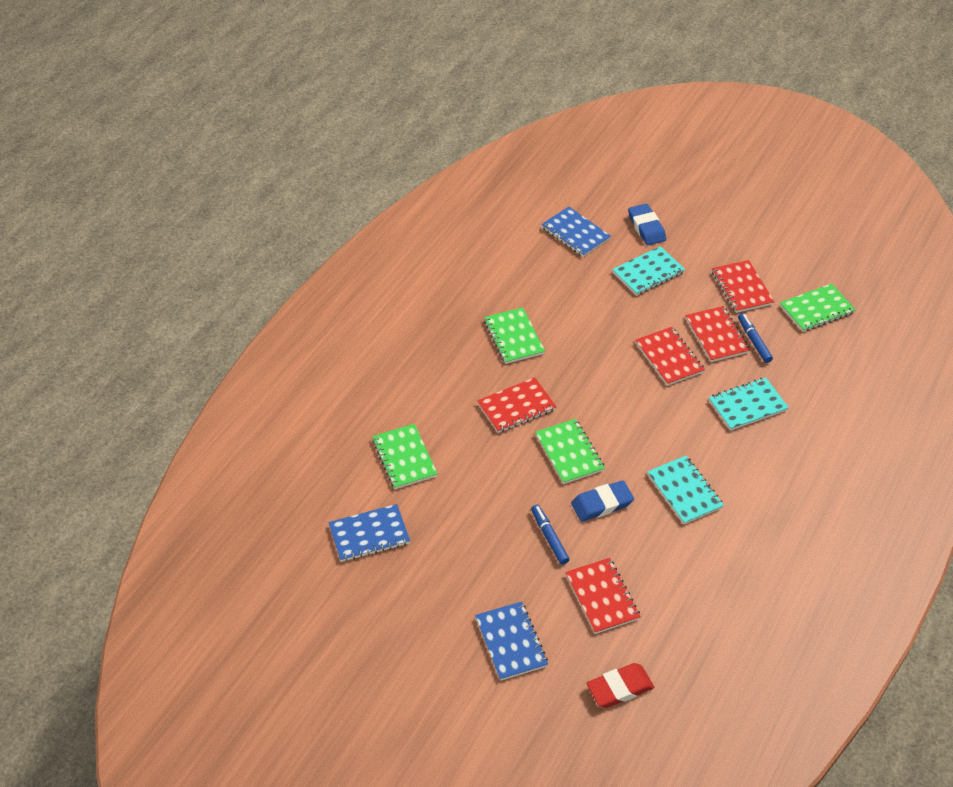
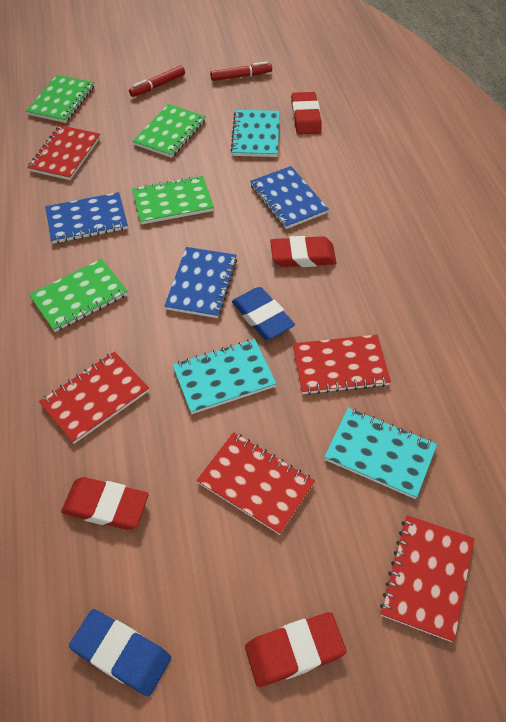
blue marker: [531,505,569,565] [738,313,773,363] = 2 -> none = 0
red eraser: [587,663,654,708] = 1 -> [61,477,149,530] [245,612,347,687] [270,236,337,267] [291,92,322,135] = 4
red marker: none = 0 -> [129,65,185,97] [210,61,272,81] = 2

